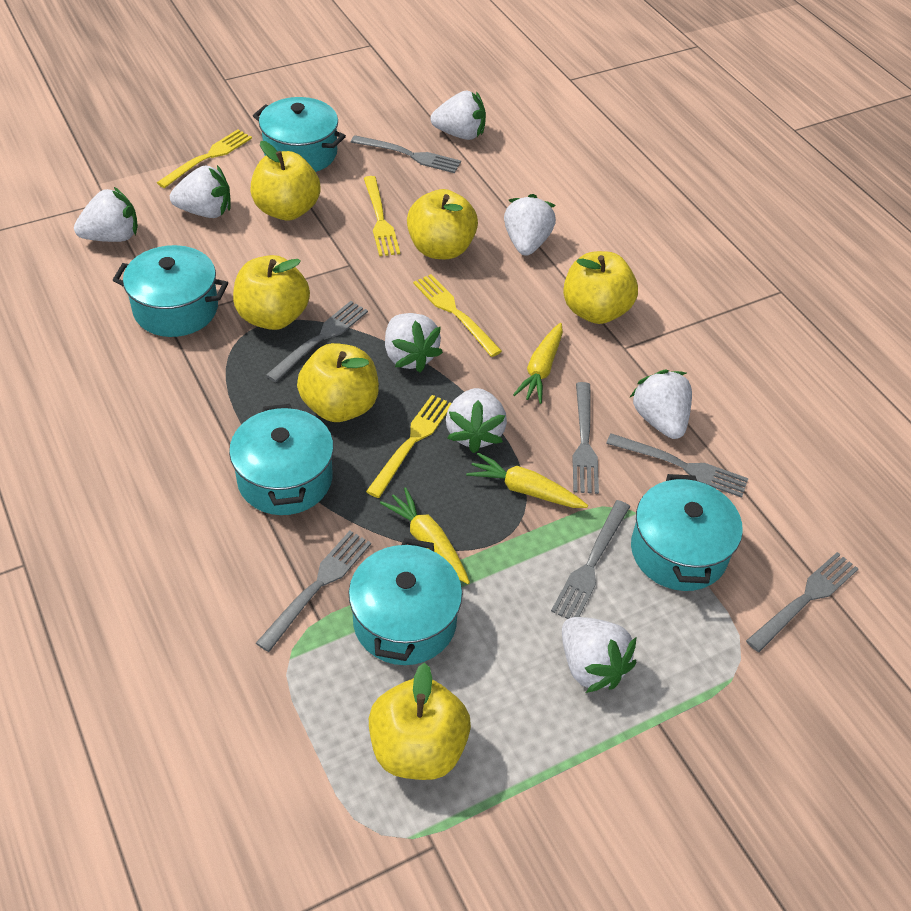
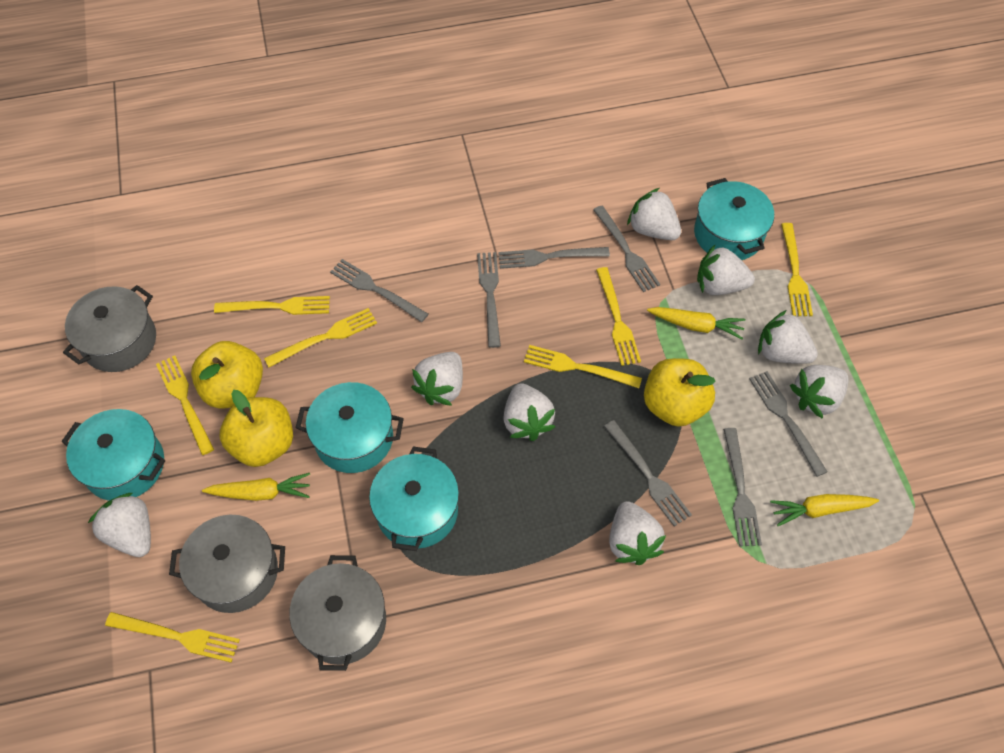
grey pot: none = 0 -> [63,285,156,372] [169,515,285,613] [289,555,386,671] = 3
turquoise pot: [113,245,228,337] [229,404,334,515] [253,97,346,172] [349,538,462,665] [631,474,743,591] = 5 -> [62,409,165,501] [296,382,404,473] [369,447,459,551] [694,178,774,260] = 4
yellow apple: [233,255,310,330] [251,141,321,221] [297,343,379,422] [369,663,471,780] [407,189,478,259] [563,251,638,324] = 6 -> [191,341,263,409] [220,390,293,467] [644,358,716,427] = 3
yellow fork: [157,130,252,188] [364,176,400,256] [366,395,452,498] [413,274,502,357] = 4 -> [105,612,240,662] [156,356,214,455] [214,296,330,315] [264,308,377,367] [524,345,642,388] [596,267,641,366] [781,223,813,316] = 7

